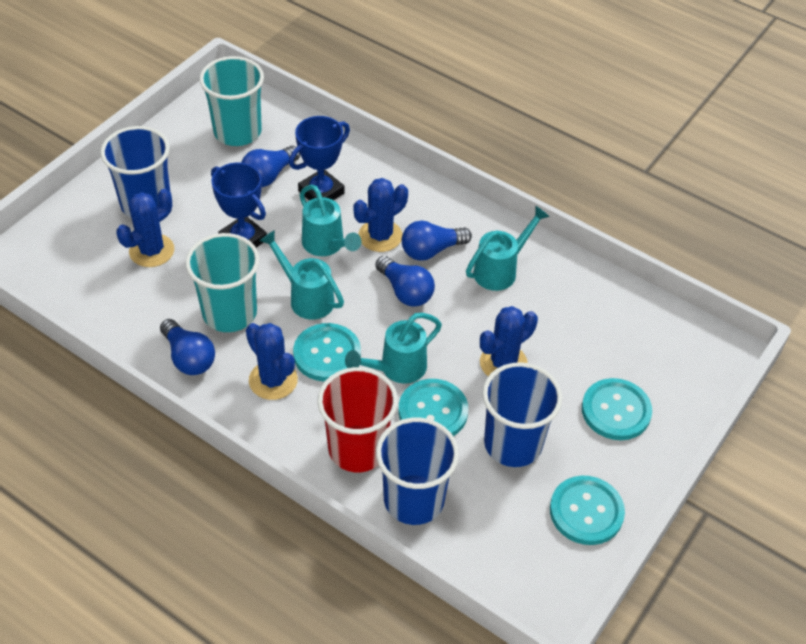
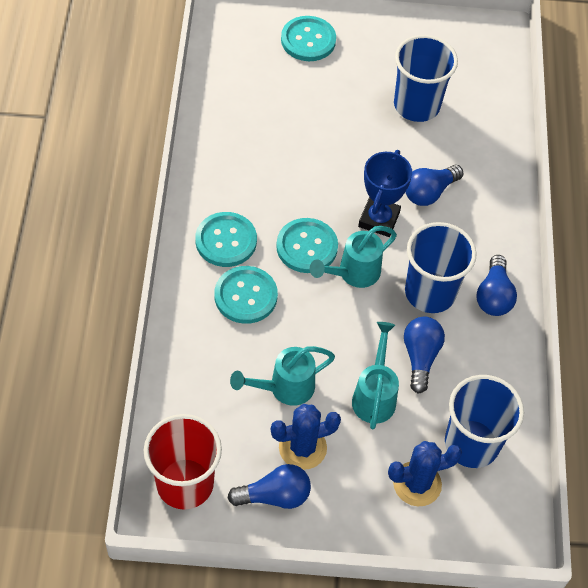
blue cactus: [116,189,174,267] [246,323,298,400] [353,178,408,252] [480,306,538,376] = 4 -> [271,404,341,470] [388,441,462,506] = 2
blue trophy: [211,162,267,248] [289,116,350,201] = 2 -> [358,150,412,237] = 1
turquoise cup: [185,233,260,332] [199,56,264,146] = 2 -> none = 0
turquoise watering can: [259,230,344,320] [300,185,361,256] [345,313,442,384] [466,206,550,291] = 4 -> [230,346,335,406] [310,226,397,288] [352,322,399,429] = 3

